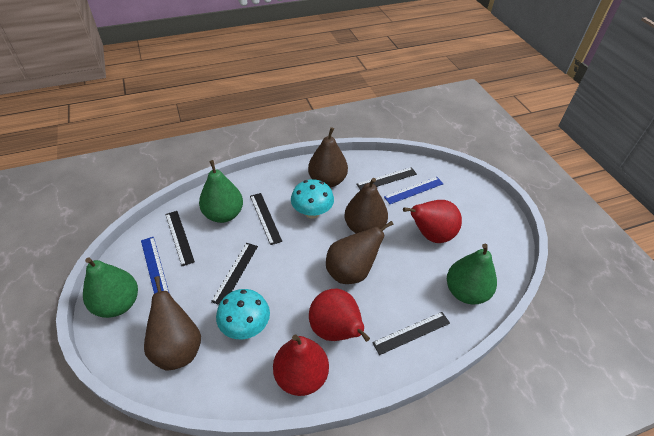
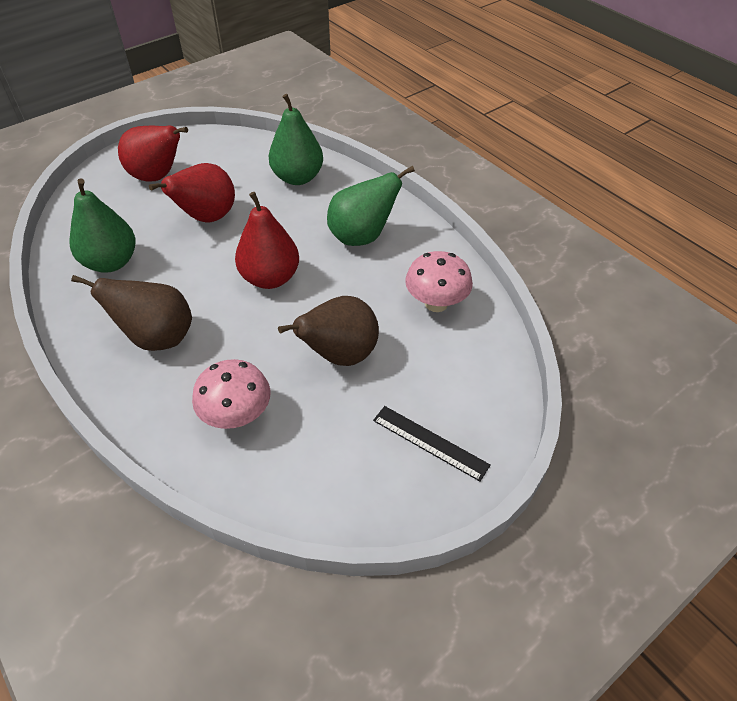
black ruler: [165,211,195,266] [211,243,258,305] [250,193,282,245] [356,167,417,190] [372,312,450,355] = 5 -> [373,406,491,481] = 1
blue ruler: [141,237,169,294] [384,177,443,204] = 2 -> none = 0
brown pear: [144,276,201,371] [308,127,348,187] [326,221,394,284] [344,178,388,233] = 4 -> [71,275,192,351] [278,296,379,366] = 2
pink mushroom: none = 0 -> [192,359,270,429] [405,251,473,312] = 2
turquoise mushroom: [216,289,270,339] [291,179,334,219] = 2 -> none = 0

